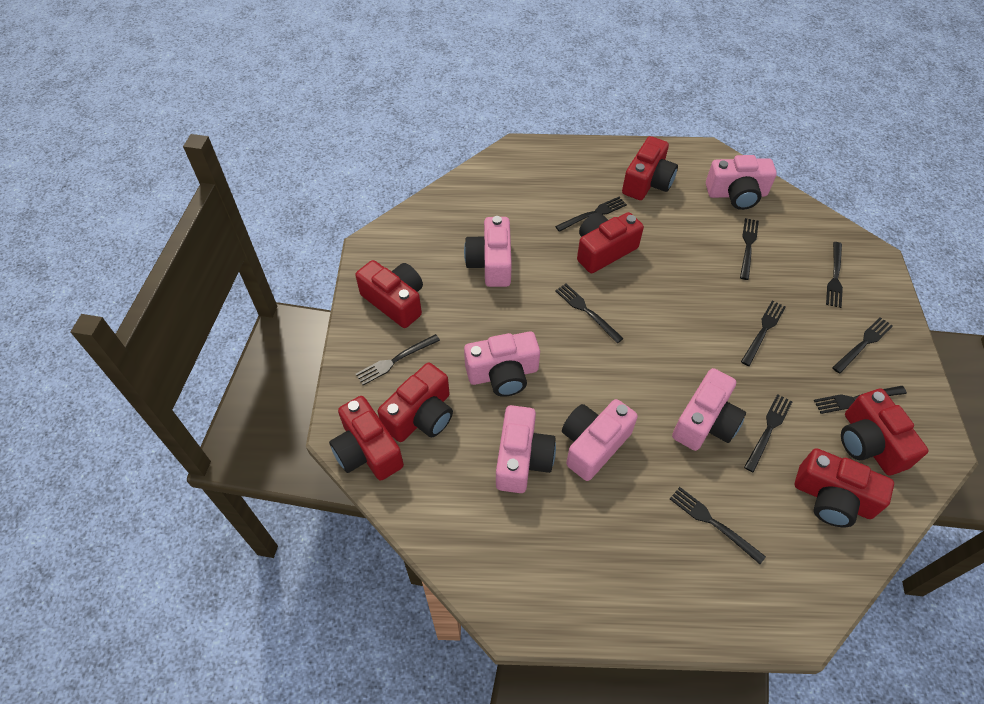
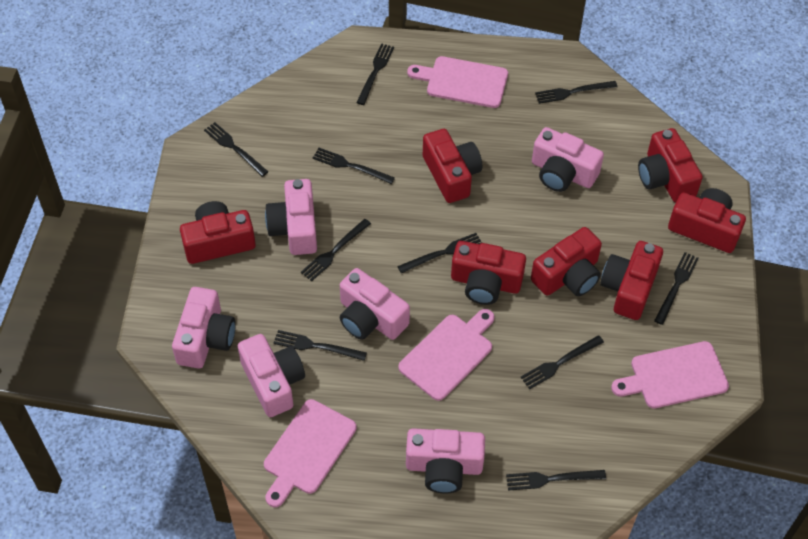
pink cutting board: none = 0 -> [264,399,357,507] [398,309,495,401] [407,56,508,108] [611,341,729,408] = 4

